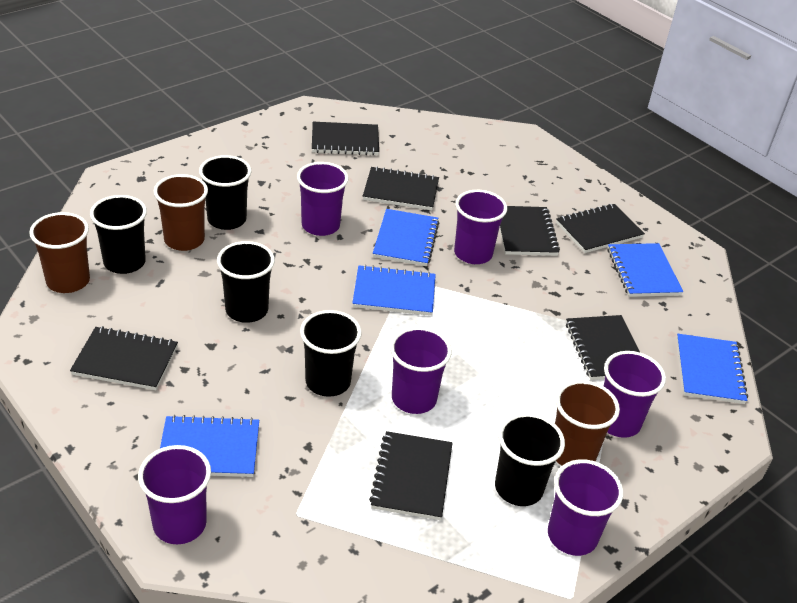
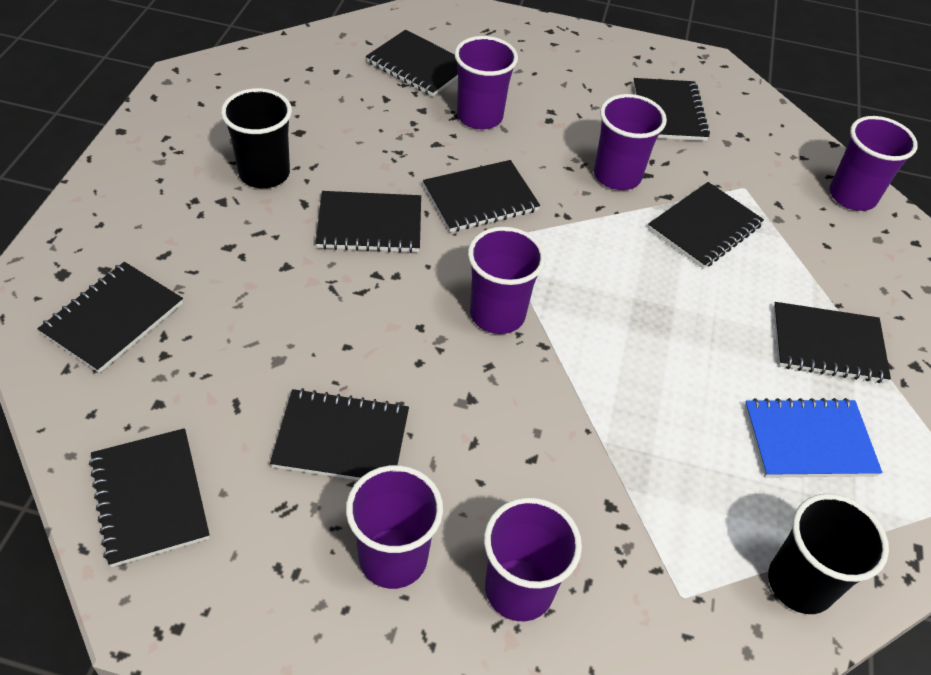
black cup: [90,195,147,274] [199,155,251,230] [217,241,275,323] [300,310,362,397] [495,413,565,506] = 5 -> [221,88,292,188] [768,494,889,614] = 2
black notebook: [70,326,178,390] [312,122,379,156] [363,167,439,210] [369,431,453,520] [499,206,560,256] [556,204,645,253] [566,315,640,380] = 7 -> [38,262,183,373] [89,428,210,567] [270,388,409,480] [316,191,421,253] [366,30,458,97] [423,160,540,232] [633,78,710,141] [648,182,764,269] [773,302,891,383] = 9
blue notebook: [160,415,259,477] [352,265,436,316] [373,209,439,266] [608,243,683,297] [677,334,748,404] = 5 -> [744,398,882,478] = 1
brown cup: [29,212,90,293] [153,174,208,251] [555,380,620,466] = 3 -> none = 0

